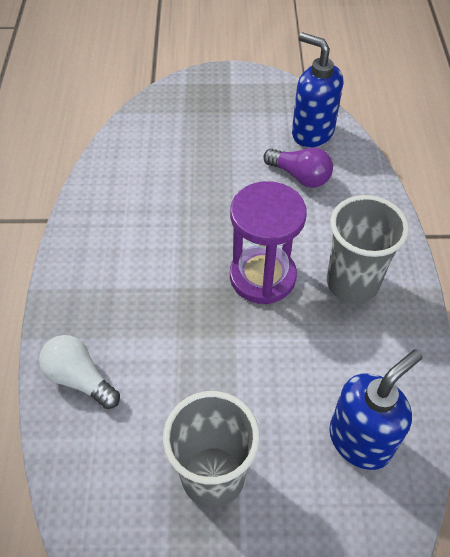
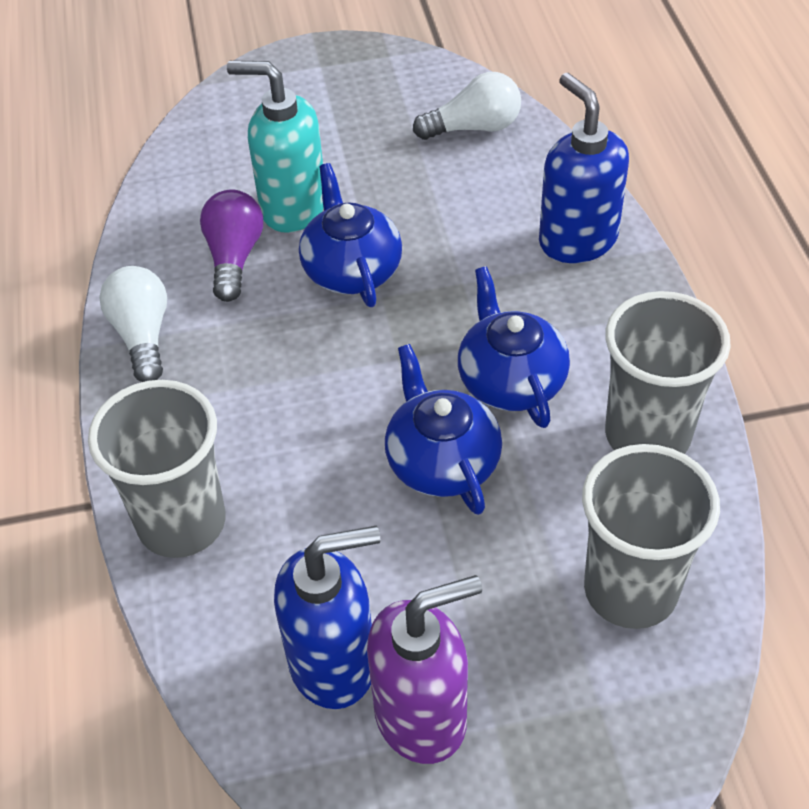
blue teapot: none = 0 -> [299,163,402,307] [385,344,502,515] [458,266,570,428] = 3
grey cup: [163,391,260,508] [327,195,409,303] = 2 -> [88,380,226,558] [582,444,720,629] [605,291,731,454] = 3
purple hourglass: [230,181,307,304] = 1 -> none = 0
purple soap dispenser: none = 0 -> [367,575,482,764] = 1
turquoise soap dispenser: none = 0 -> [227,61,324,233] = 1
white light bulb: [39,335,120,409] = 1 -> [99,266,167,382] [413,72,521,140] = 2

